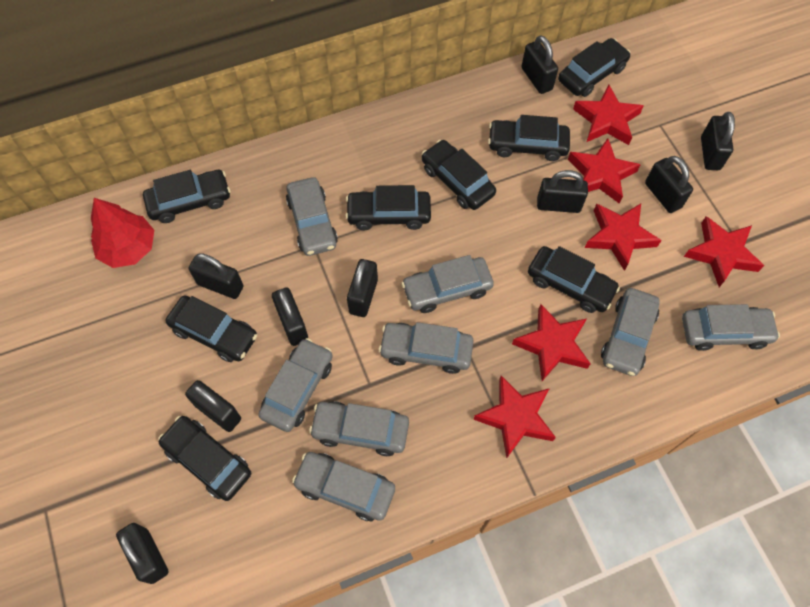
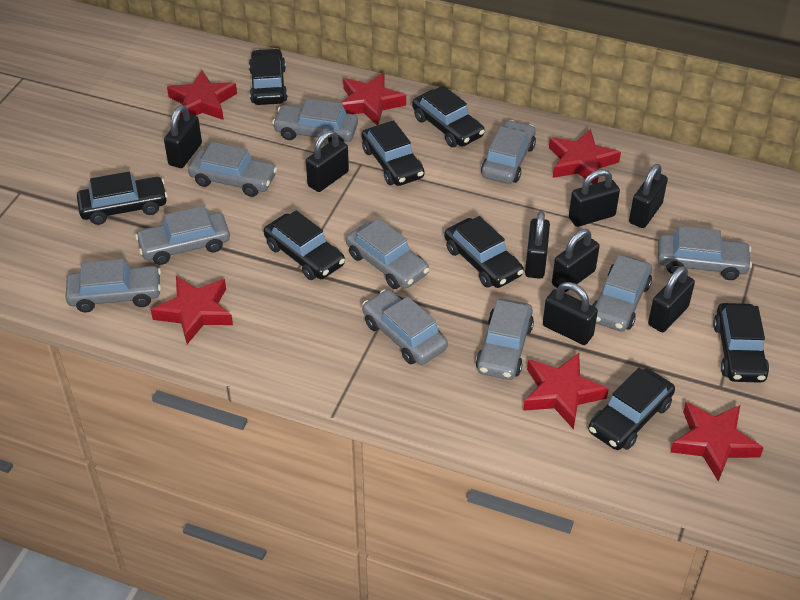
black padlock: [116,523,169,584] [185,380,241,432] [188,253,244,299] [272,287,308,346] [347,259,378,317] [522,35,558,94] [537,170,588,213] [645,156,693,213] [701,112,735,170] = 9 -> [164,105,202,168] [306,130,349,192] [525,211,550,279] [543,282,598,345] [552,229,600,292] [569,169,620,227] [629,164,668,228] [648,266,695,332] = 8
grey car: [258,338,333,432] [286,177,338,256] [292,452,395,521] [309,401,409,456] [379,322,473,374] [401,255,494,313] [601,288,659,376] [682,304,780,351] = 8 -> [65,259,161,313] [135,206,230,265] [188,142,277,197] [272,98,358,142] [346,219,429,289] [362,290,448,365] [476,299,534,380] [481,120,536,184] [592,255,652,332] [658,226,752,280] = 10
red tree: [91,198,154,268] = 1 -> none = 0

